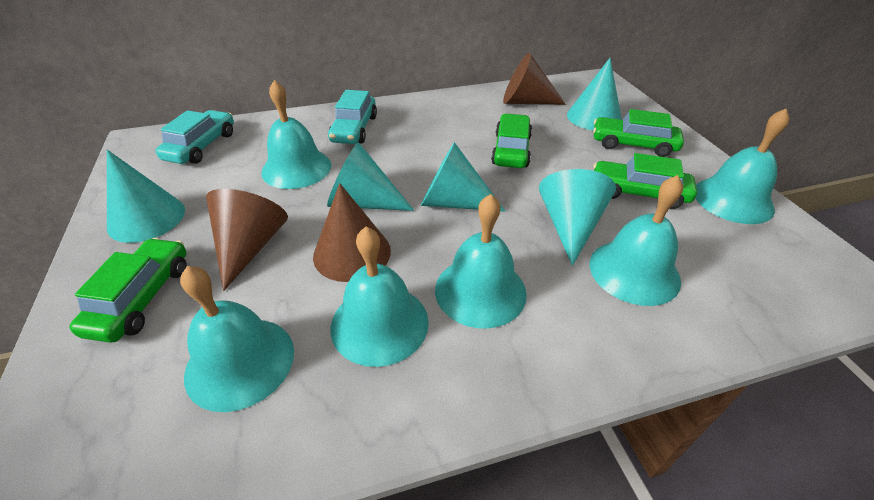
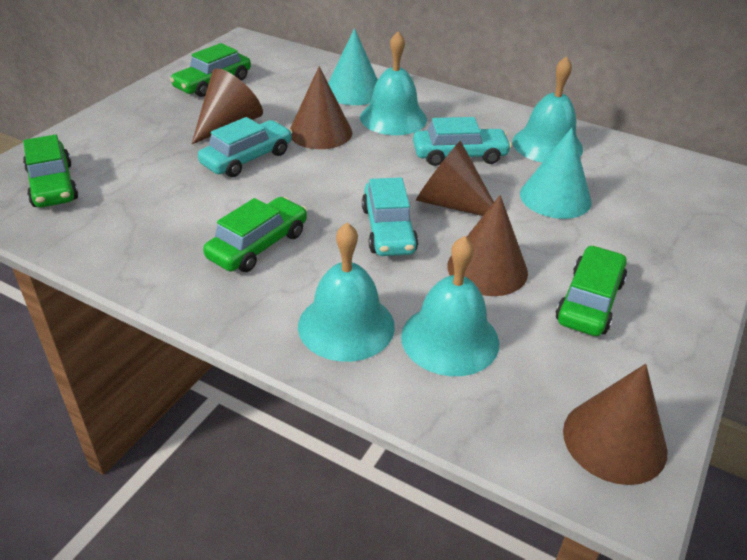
brown cone: [206,189,288,291] [313,183,391,282] [503,53,566,105] = 3 -> [192,68,263,144] [290,66,352,149] [416,141,494,216] [447,195,528,296] [563,364,667,485] = 5
turquoise bell: [180,266,294,412] [261,80,331,189] [331,227,429,367] [435,194,527,328] [590,175,683,306] [695,109,790,224] = 6 -> [298,223,395,362] [360,31,427,135] [401,236,499,376] [512,56,583,163] = 4
turquoise car: [156,110,234,164] [328,90,377,144] = 2 -> [198,117,292,177] [362,178,418,256] [413,117,512,166] = 3
turquoise cone: [107,150,185,243] [327,142,414,211] [421,142,505,211] [539,169,616,266] [567,58,622,130] = 5 -> [328,28,378,105] [520,128,592,219] = 2

